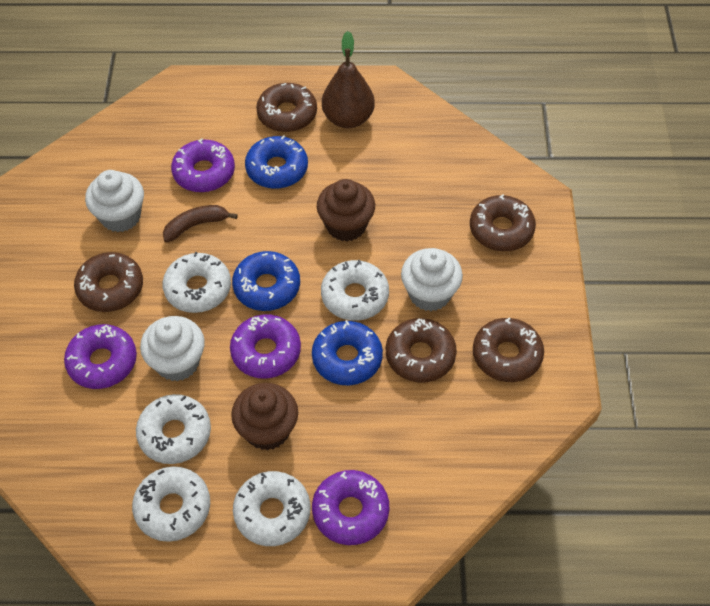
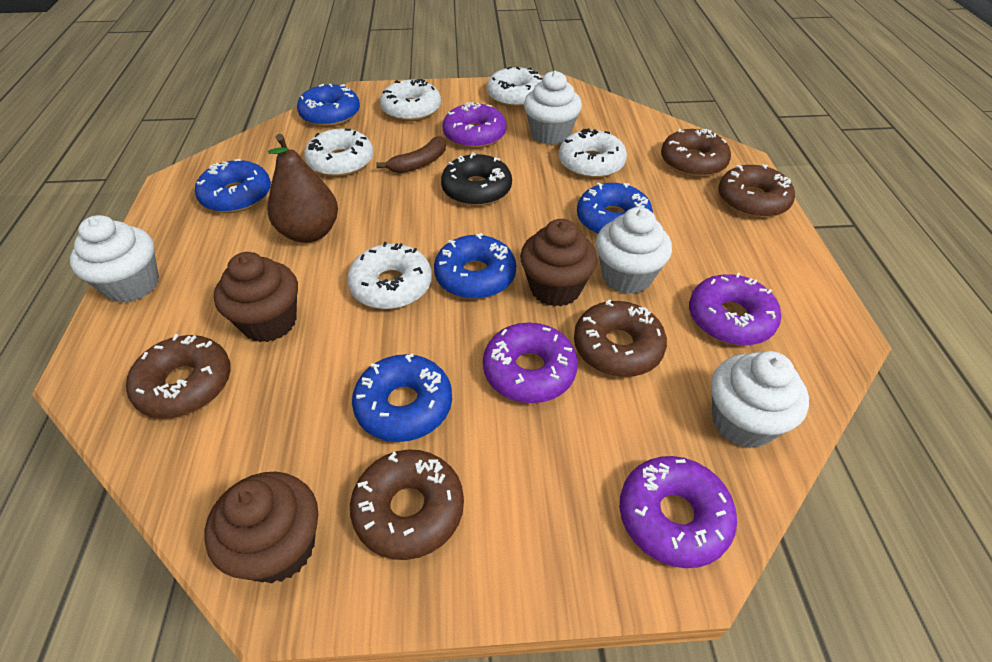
black donut: none = 0 -> [441,152,512,206] = 1
blue donut: [232,251,300,311] [245,135,308,189] [312,320,383,385] = 3 -> [195,159,271,213] [297,84,360,127] [352,354,452,442] [434,233,516,299] [577,183,653,235] = 5
brown cupcake: [231,383,298,451] [317,179,375,242] = 2 -> [204,472,319,583] [214,252,298,342] [520,219,598,307] = 3
white cupcake: [85,170,144,232] [140,316,205,381] [401,248,463,311] = 3 -> [70,215,159,303] [524,71,582,145] [596,207,672,294] [711,351,809,448] = 4

